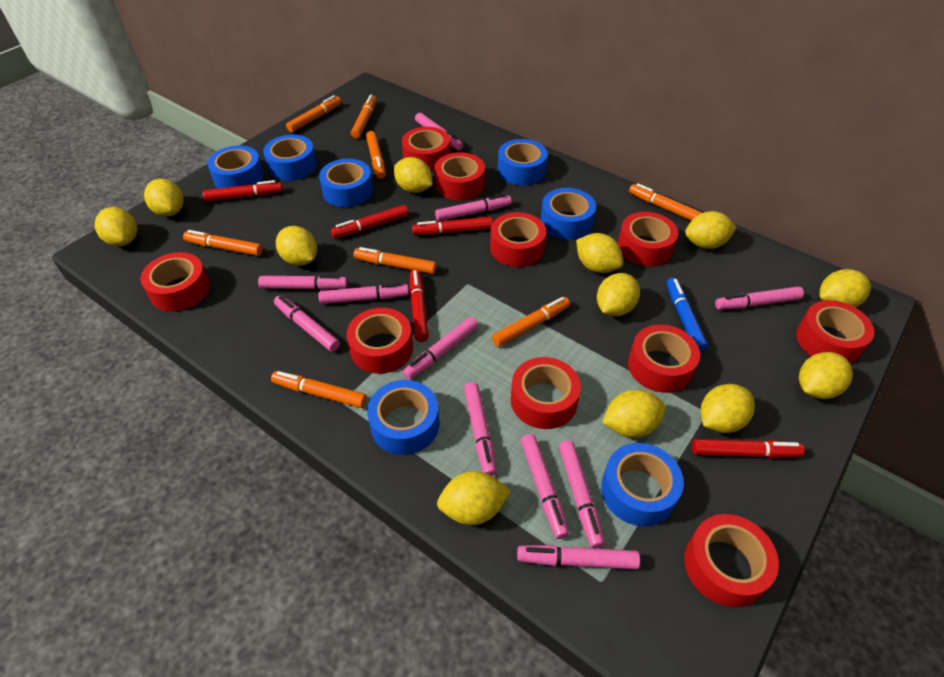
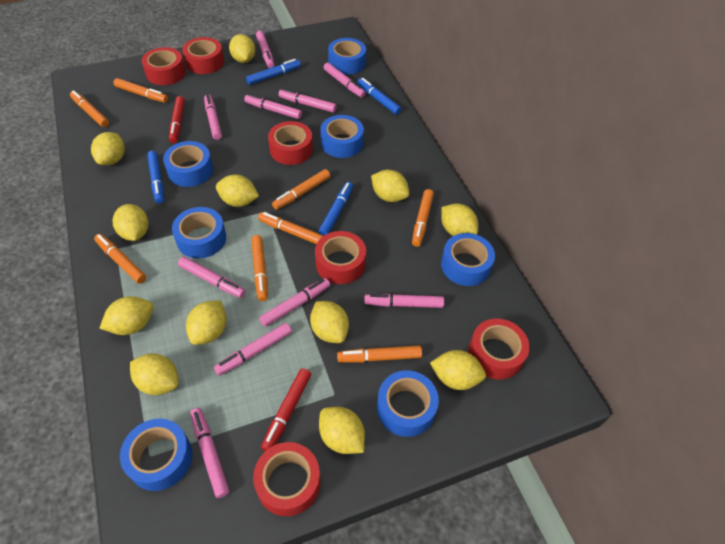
blue marker: [666,278,708,352] = 1 -> [147,151,164,204] [246,59,301,85] [318,182,353,236] [357,78,401,115] = 4
pink marker: [258,275,348,290] [274,295,340,352] [318,283,409,304] [403,317,478,380] [415,113,463,150] [435,194,512,221] [464,382,497,476] [517,545,640,569] [521,434,569,539] [559,440,605,548] [715,286,804,310] = 11 -> [178,257,246,298] [190,408,230,498] [204,94,222,140] [214,323,292,376] [244,94,302,119] [256,31,274,68] [259,278,330,327] [278,89,336,112] [324,63,366,98] [364,294,444,308] = 10
red marker: [203,180,283,202] [331,205,409,238] [410,269,429,342] [412,217,493,235] [692,439,805,458] = 5 -> [169,96,185,143] [261,368,311,451] = 2
red tape: [141,252,210,312] [346,308,413,374] [402,127,450,172] [435,152,485,200] [490,212,546,267] [511,357,581,429] [618,212,678,266] [628,325,700,393] [684,514,779,607] [796,300,874,364] = 10 -> [142,47,186,85] [182,37,224,74] [253,442,321,516] [268,121,313,165] [315,231,366,284] [468,318,530,379] = 6

